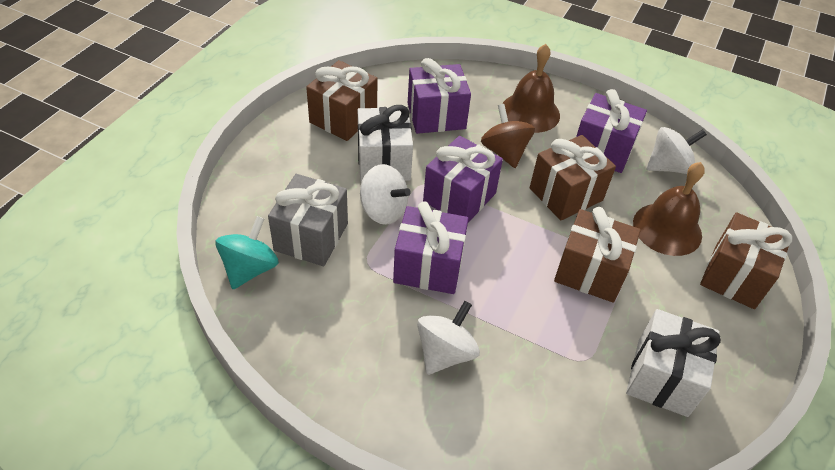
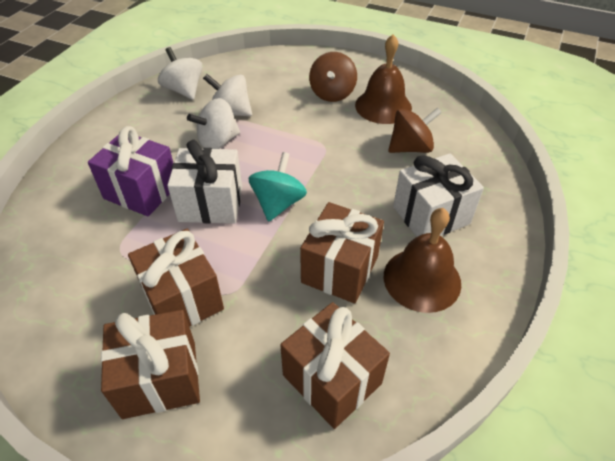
brown spinning top: [481,104,535,168] = 1 -> [309,52,357,102] [388,107,442,153] = 2
grey gift: [268,174,348,266] = 1 -> none = 0
purple gift: [393,201,469,294] [408,58,471,134] [423,136,503,223] [576,89,647,173] = 4 -> [88,126,173,217] = 1

